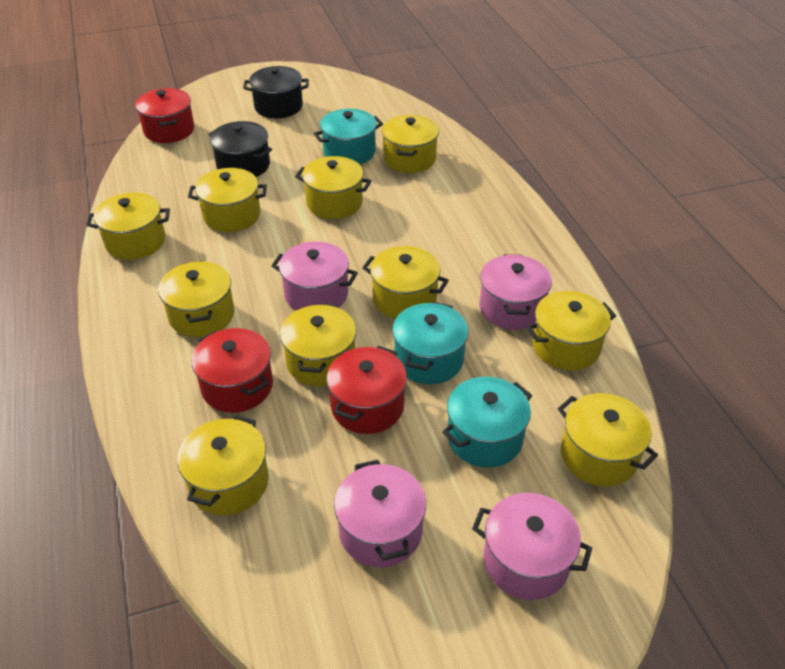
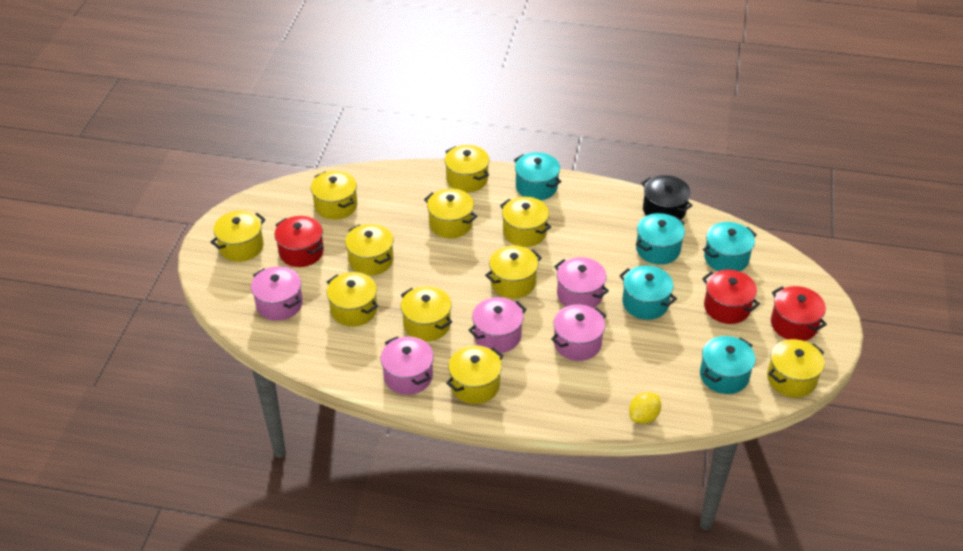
black pot: [208,121,272,177] [243,66,309,118] = 2 -> [641,175,693,220] = 1
pink pot: [271,242,358,311] [334,460,426,567] [472,493,592,600] [479,254,552,330] = 4 -> [251,266,303,321] [381,336,434,395] [469,297,527,353] [551,305,607,361] [554,257,609,308] = 5
turquoise pot: [313,109,383,165] [392,302,468,384] [442,377,532,468] = 3 -> [514,152,562,200] [619,266,677,320] [636,213,685,265] [700,336,756,394] [703,222,757,271] = 5
yellow lemon: none = 0 -> [629,392,661,424] = 1
yellow pot: [86,192,170,260] [158,260,234,337] [177,415,269,515] [188,168,267,232] [280,303,356,386] [295,156,371,219] [362,246,449,319] [382,115,439,173] [526,291,616,371] [557,393,658,487] = 10 -> [210,211,266,262] [311,171,357,220] [327,272,378,327] [345,224,394,276] [401,286,452,342] [424,188,477,238] [445,145,489,192] [446,345,503,404] [485,245,542,298] [500,197,551,247] [767,339,824,398] = 11

